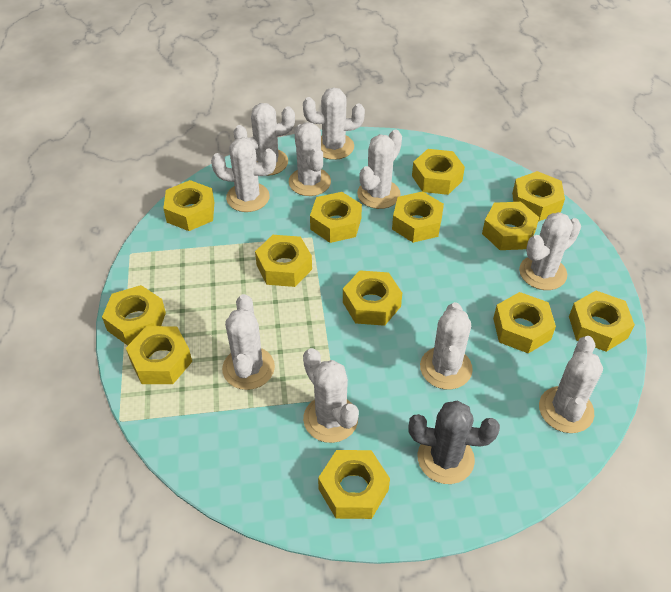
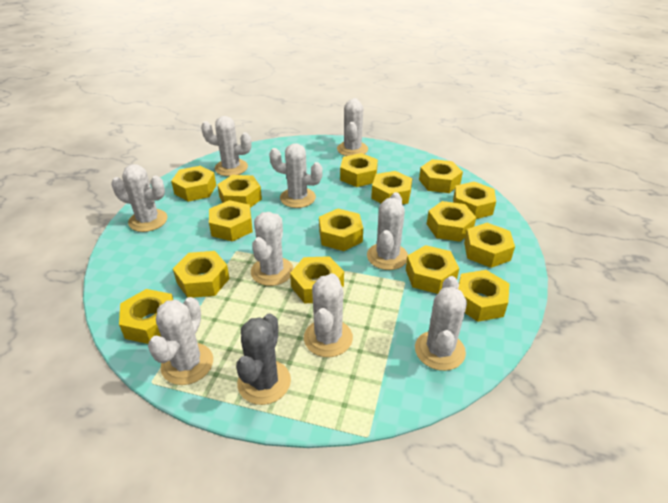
white cactus: [211,137,276,212] [222,294,275,390] [233,103,295,176] [289,122,331,196] [303,87,365,160] [303,348,359,443] [357,130,402,209] [420,302,473,390] [519,212,581,290] [539,336,603,433] = 10 -> [111,164,168,232] [148,297,213,385] [201,116,252,176] [251,212,294,286] [269,143,323,208] [304,273,353,357] [337,98,368,156] [367,192,408,270] [415,276,467,371] = 9
yellow nut: [102,285,166,346] [126,326,192,384] [163,180,214,231] [255,235,312,287] [310,192,362,243] [318,450,390,519] [343,270,402,326] [392,191,444,243] [412,149,465,195] [482,202,539,250] [493,292,556,353] [512,171,565,221] [569,291,635,352] = 13 -> [119,289,173,344] [171,166,216,202] [173,251,230,298] [209,200,253,242] [217,175,262,208] [290,256,344,303] [319,208,363,251] [340,153,378,187] [371,171,412,204] [406,245,459,294] [419,159,463,193] [427,201,476,242] [453,181,496,219] [458,270,510,322] [464,223,515,268] = 15

